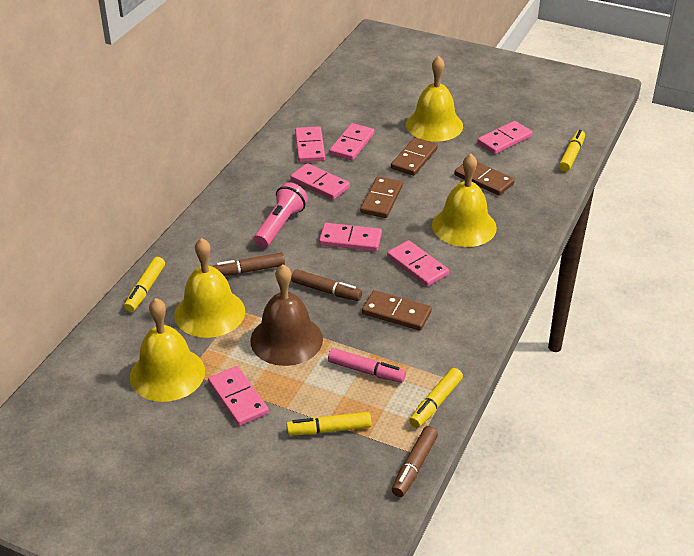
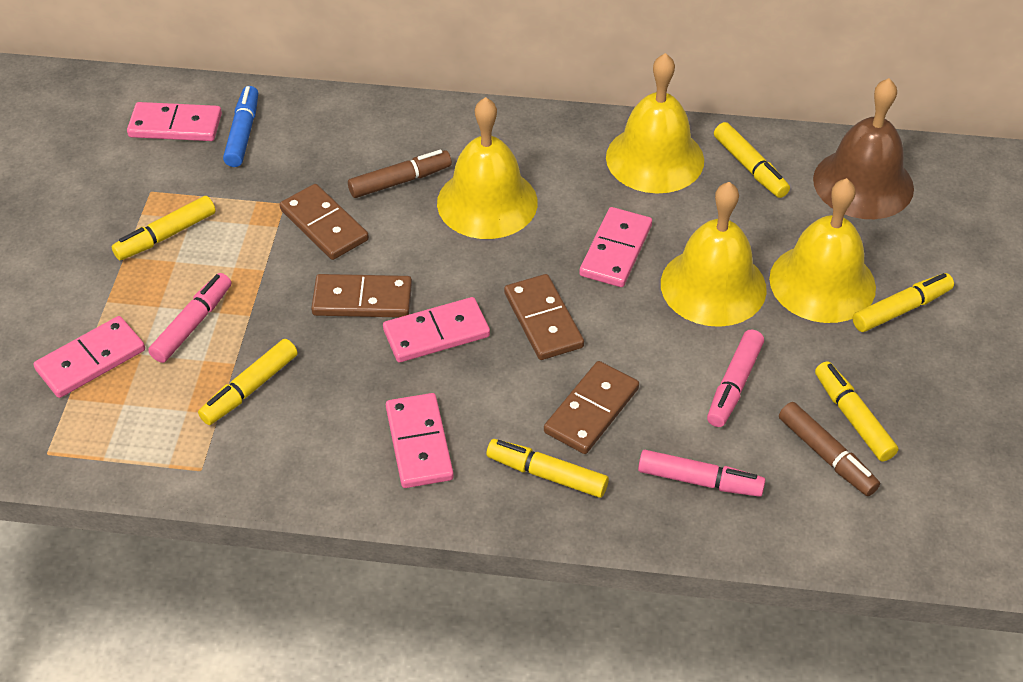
blue marker: none = 0 -> [223,86,258,167] = 1
brown marker: [212,253,285,276] [291,269,362,301] [392,426,438,497] = 3 -> [348,150,452,198] [779,402,880,496] = 2
pink domino: [208,366,269,426] [291,163,350,200] [295,126,325,162] [319,223,382,251] [329,123,375,160] [387,240,449,287] [477,121,533,154] = 7 -> [34,316,145,398] [127,102,222,141] [383,297,490,362] [386,393,454,488] [579,207,652,287] = 5
pink flashlight: [254,182,308,248] = 1 -> none = 0
pink marker: [328,348,406,383] = 1 -> [148,273,231,363] [638,450,765,497] [707,330,764,427] = 3
yellow marker: [124,257,165,312] [286,412,371,435] [409,368,463,428] [559,130,585,172] = 4 -> [112,196,216,260] [198,339,298,425] [486,439,609,498] [714,122,790,198] [815,361,898,462] [853,273,954,332] = 6

